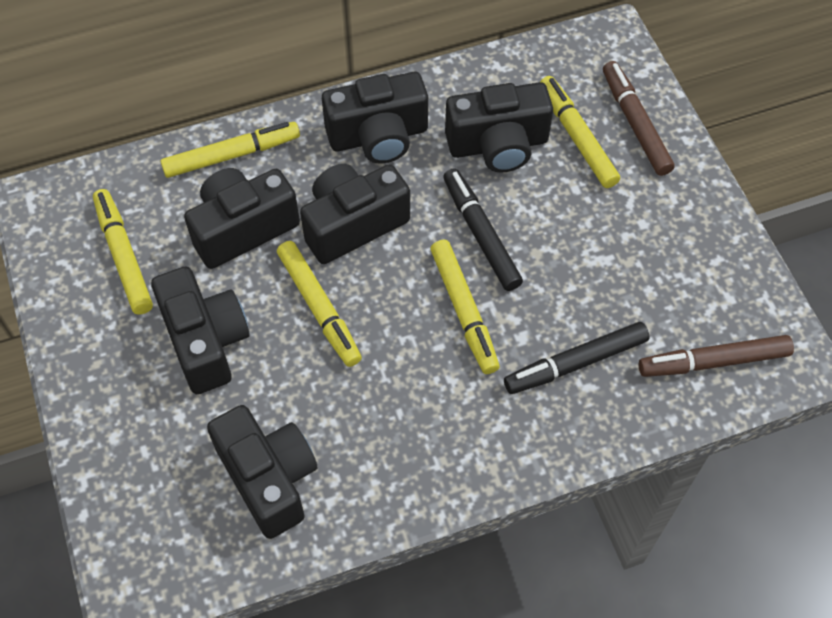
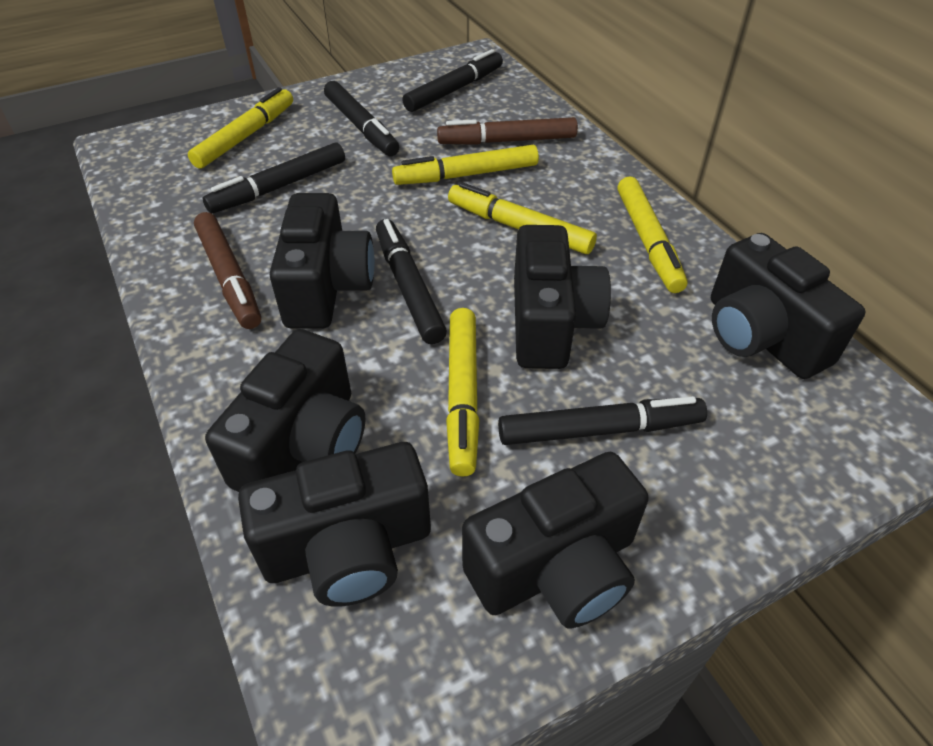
black marker: [443,168,523,291] [504,322,650,394] = 2 -> [203,142,345,214] [324,81,399,156] [376,219,447,344] [402,49,503,112] [498,396,707,445] = 5

